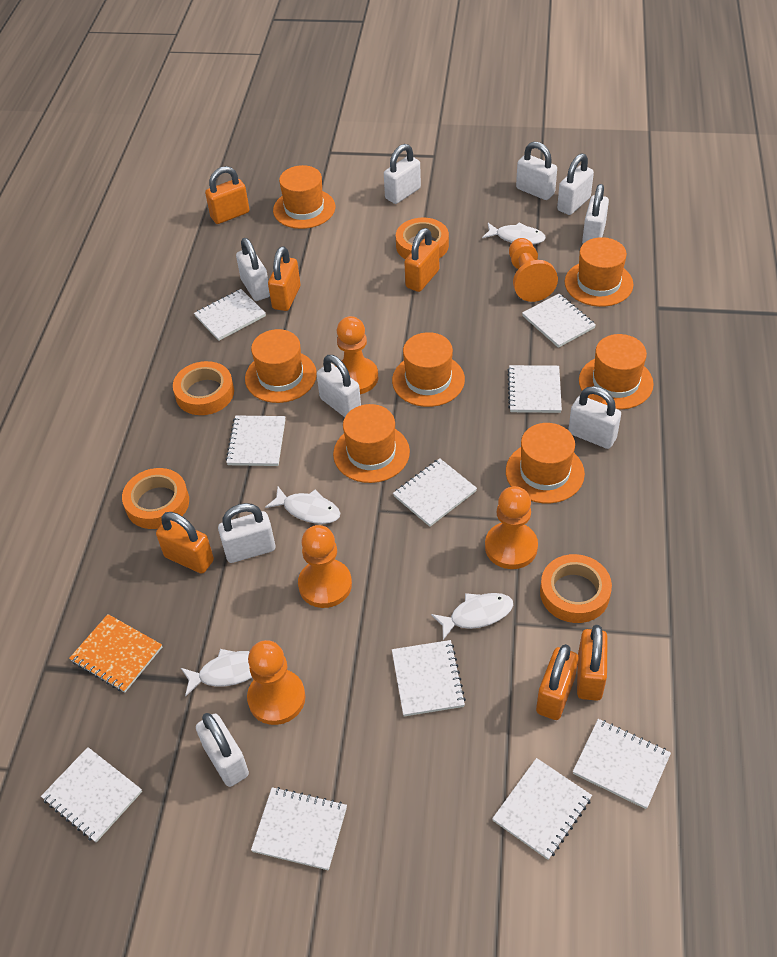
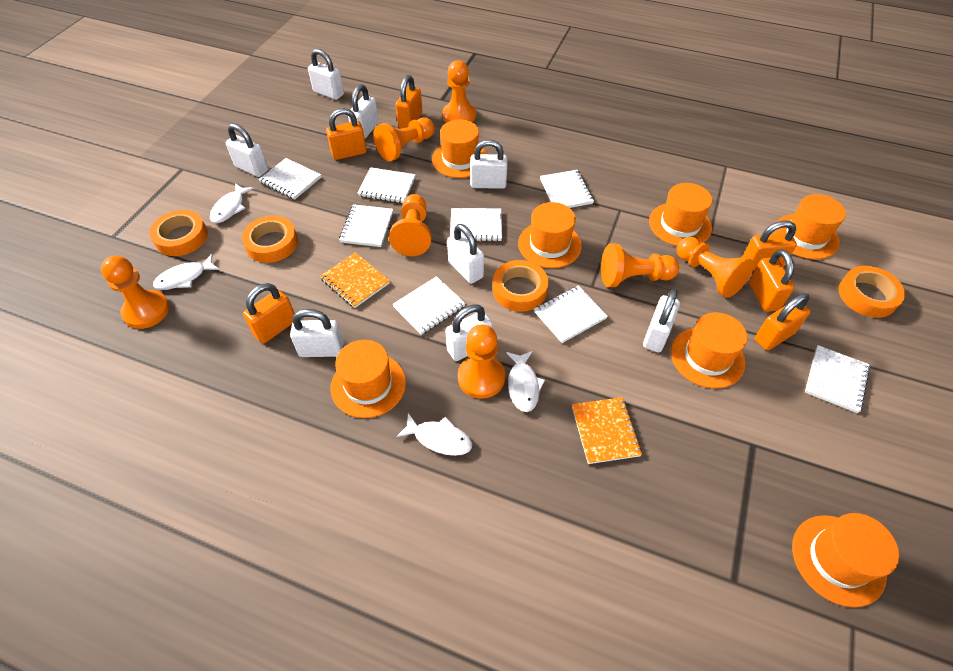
orange notebook: [69,614,162,692] = 1 -> [320,252,390,308] [572,397,642,464] = 2
orange pawn: [247,640,305,725] [298,525,352,608] [337,316,378,394] [485,486,538,569] [509,238,558,302] = 5 -> [101,256,169,329] [373,118,435,161] [389,194,431,256] [442,60,476,123] [458,324,505,399] [601,243,679,287] [677,237,754,298] = 7
white notebook: [41,747,142,842] [194,289,266,341] [226,416,286,466] [251,787,347,871] [392,640,466,716] [393,458,477,527] [492,758,592,860] [508,365,562,413] [522,294,596,348] [573,719,671,809] = 10 -> [258,158,321,199] [339,204,393,247] [357,167,416,203] [392,276,466,335] [450,208,502,241] [534,285,608,343] [540,170,594,208] [805,345,870,413] = 8
white padlock: [196,713,249,787] [218,503,275,563] [236,238,270,301] [317,355,361,417] [384,144,421,204] [516,142,557,200] [557,153,594,215] [568,386,621,449] [582,184,609,244] = 9 -> [226,123,268,177] [290,309,344,357] [308,49,344,100] [348,84,379,139] [445,305,492,361] [447,224,484,284] [470,140,507,189] [643,289,680,352] = 8

